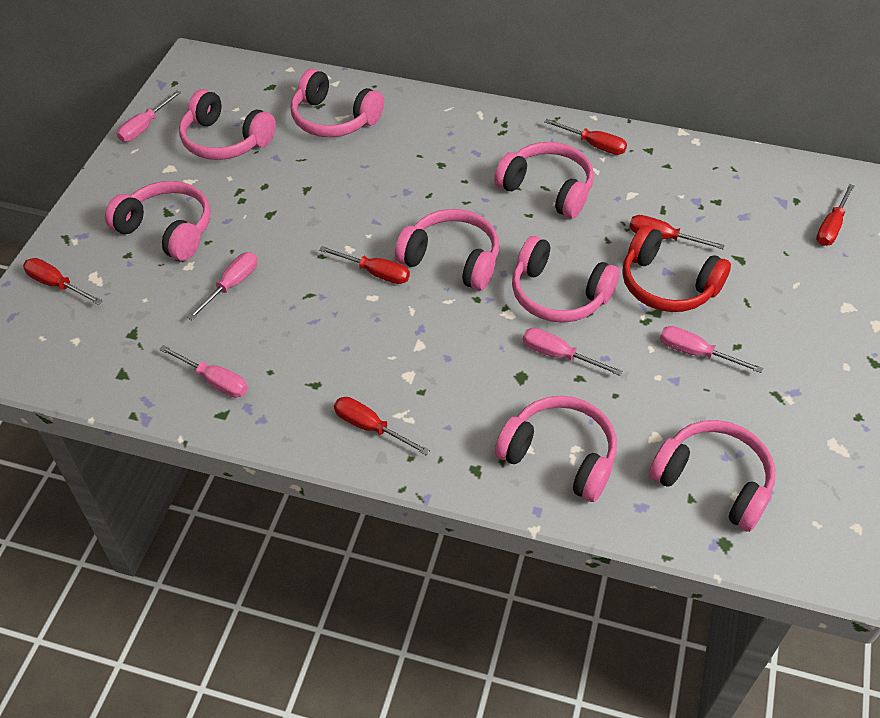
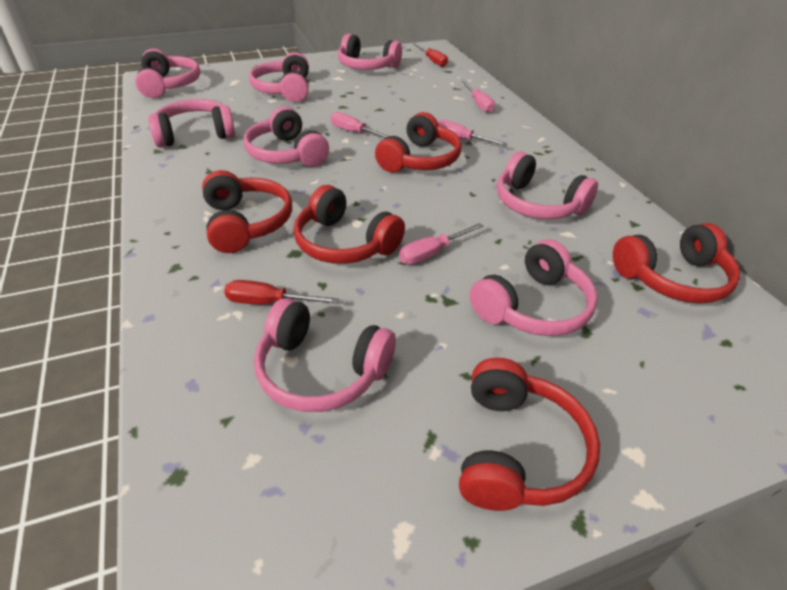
pink screwdriver: [117,90,181,142] [159,345,248,398] [187,252,257,320] [523,328,622,376] [660,326,763,373] = 5 -> [331,112,388,138] [399,223,484,265] [437,120,507,146] [461,81,495,113] = 4
red headphones: [622,225,731,312] = 1 -> [202,170,292,253] [294,185,405,264] [375,112,461,172] [459,357,600,511] [613,223,740,303] = 5
red screwdriver: [23,258,103,305] [319,246,410,284] [334,397,430,455] [544,119,627,155] [629,215,725,249] [816,184,854,246] = 6 -> [224,280,339,304] [413,43,448,67] = 2

